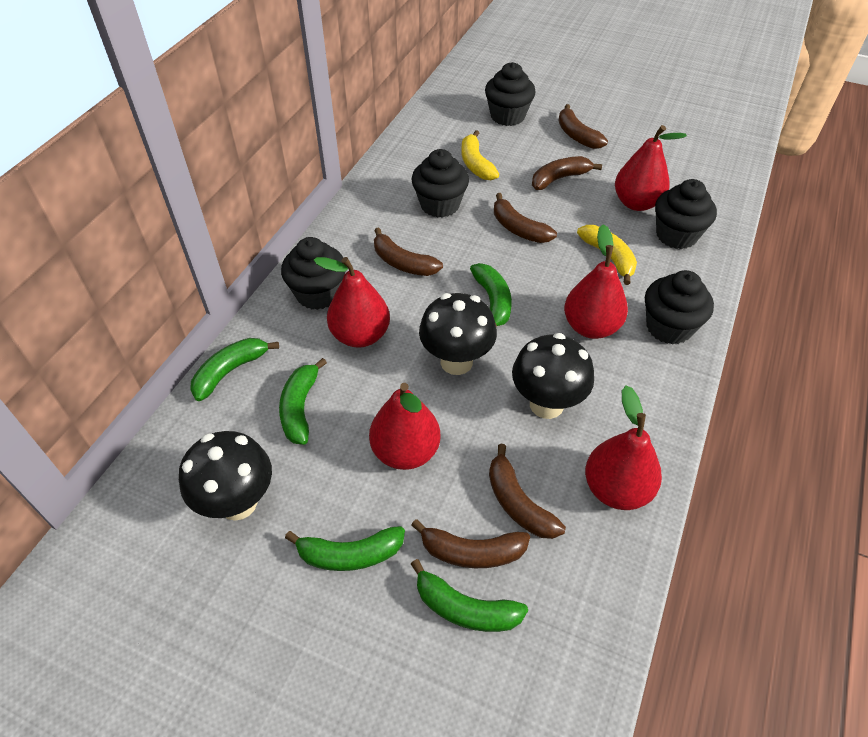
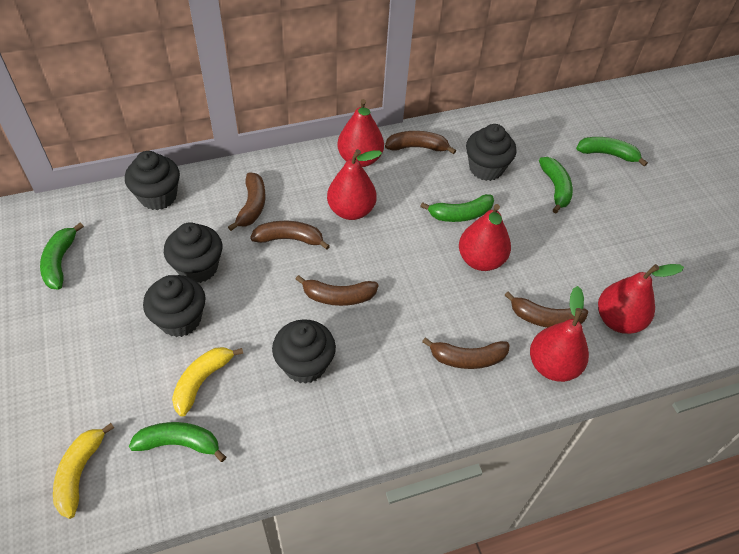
black mushroom: [179,431,272,521] [419,293,497,375] [512,333,594,419] = 3 -> none = 0

